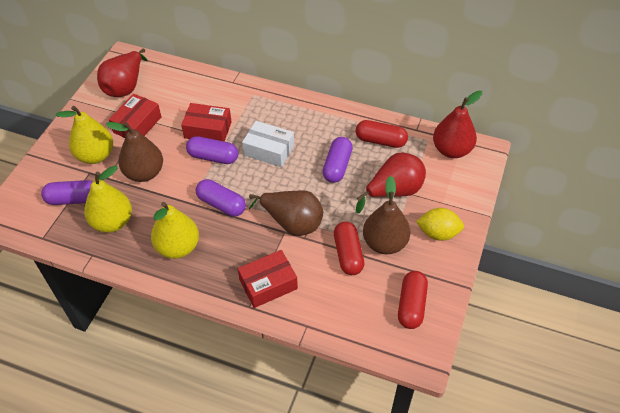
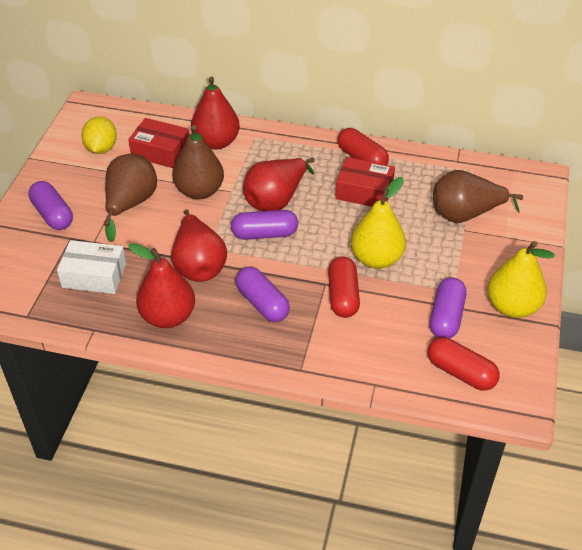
red box: [109,94,161,138] [181,103,232,142] [238,250,298,308] = 3 -> [128,118,189,168] [335,157,395,207] = 2
red pear: [97,48,148,97] [356,152,426,213] [433,91,482,158] = 3 -> [128,243,195,328] [171,209,227,282] [191,76,240,150] [243,157,315,211] = 4
yellow pear: [56,106,113,164] [84,166,132,233] [151,202,199,259] = 3 -> [351,177,406,269] [487,241,555,318] = 2

